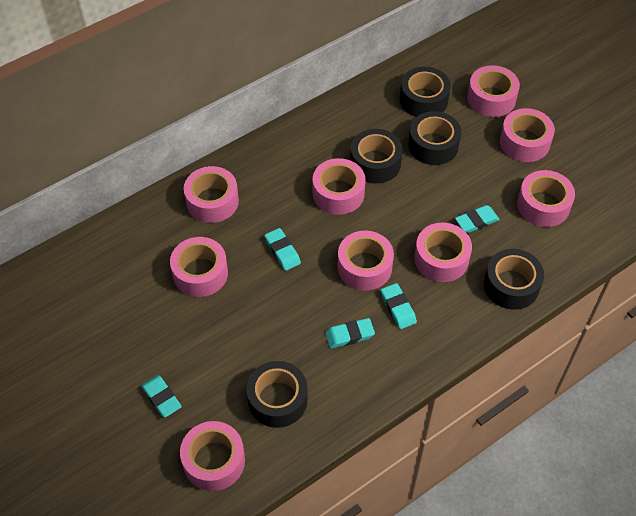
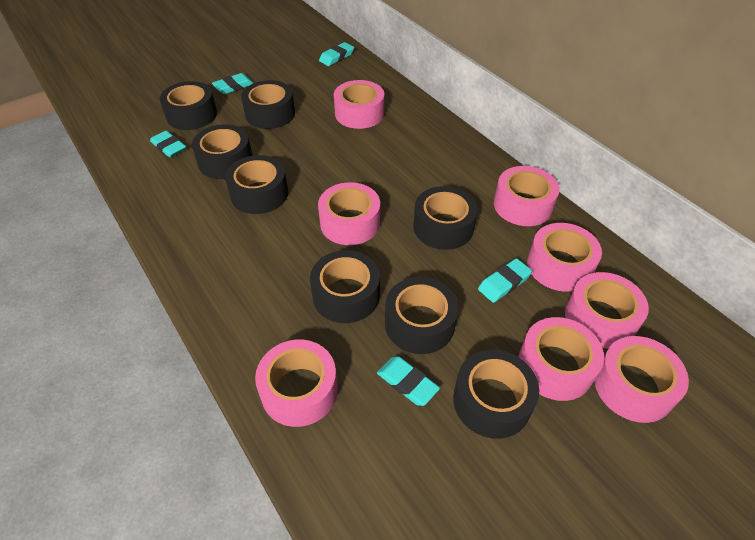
black tape: [246,361,308,428] [350,129,403,184] [400,67,451,117] [408,111,461,165] [484,249,544,310] = 5 -> [160,81,217,130] [192,124,252,179] [225,155,288,214] [241,80,295,129] [310,250,380,323] [385,277,458,354] [413,186,478,250] [453,350,539,439] = 8
pink tape: [170,237,228,297] [180,421,245,491] [184,166,239,223] [312,158,365,215] [338,231,394,290] [414,223,472,282] [467,65,520,117] [500,108,555,162] [517,170,575,227] = 9 -> [255,340,338,427] [318,182,380,245] [334,80,384,129] [494,166,559,226] [518,317,604,401] [527,223,602,292] [565,272,649,349] [594,336,689,423] = 8

